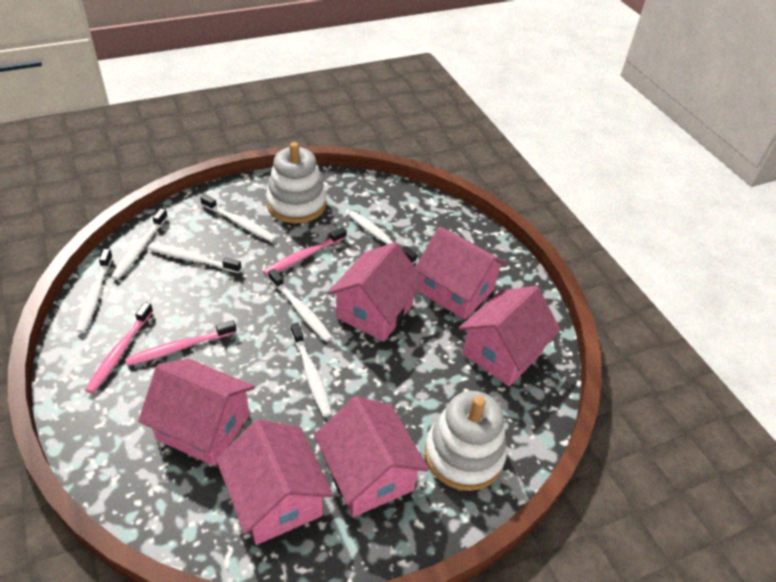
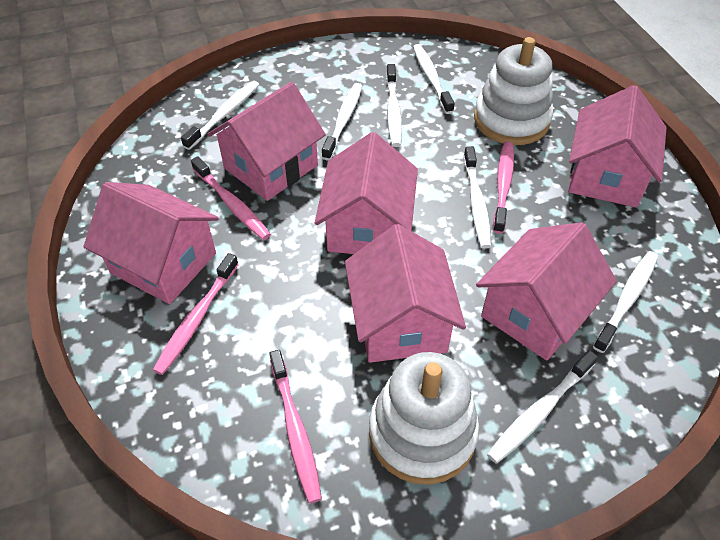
pink toothbrush: [86,302,153,393] [125,320,237,366] [263,227,347,276] = 3 -> [153,253,239,375] [191,156,271,240] [269,350,322,503] [493,141,514,234] = 4

